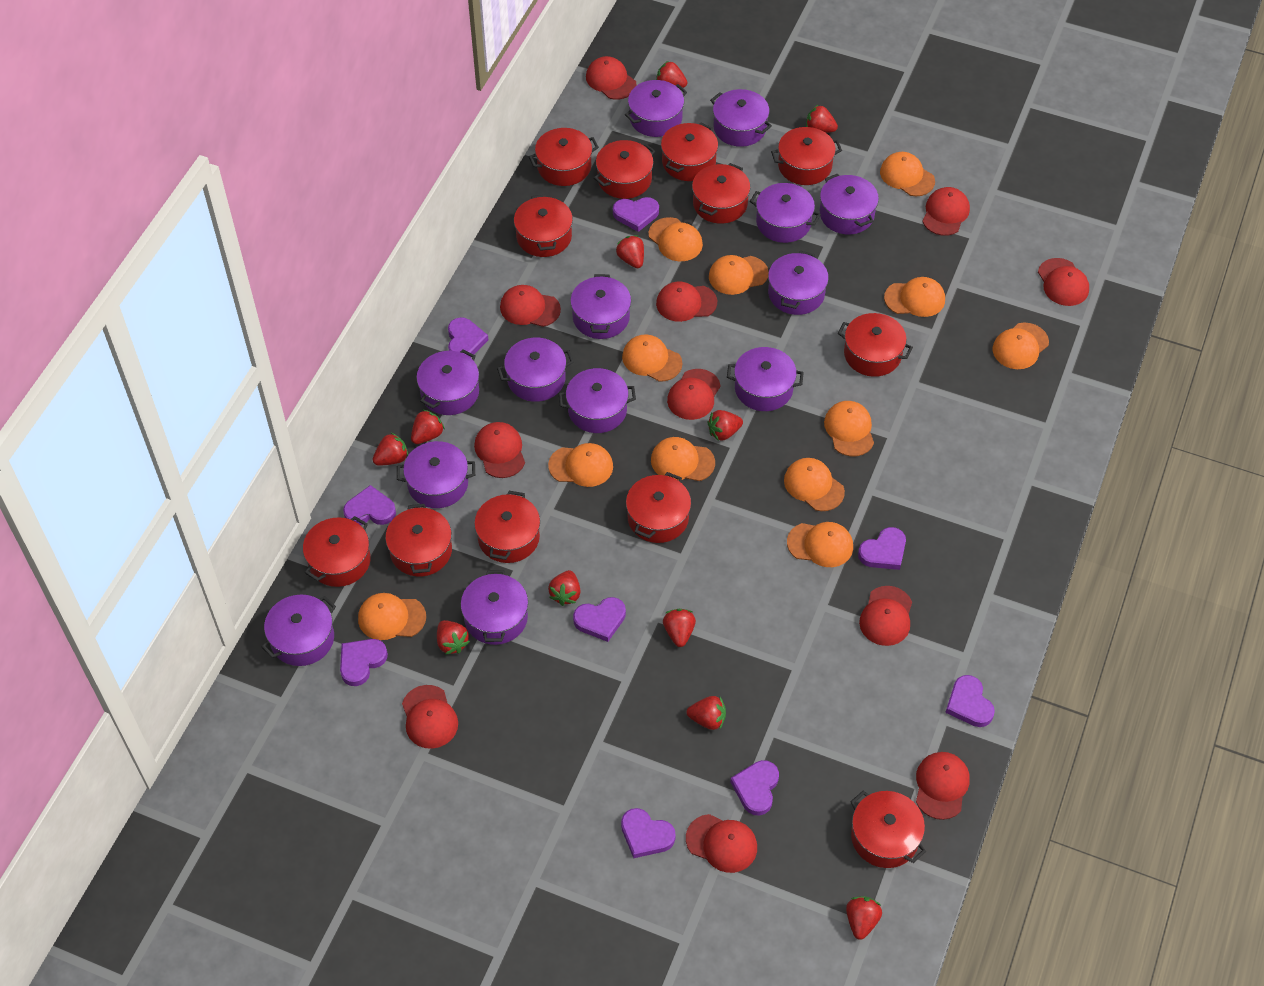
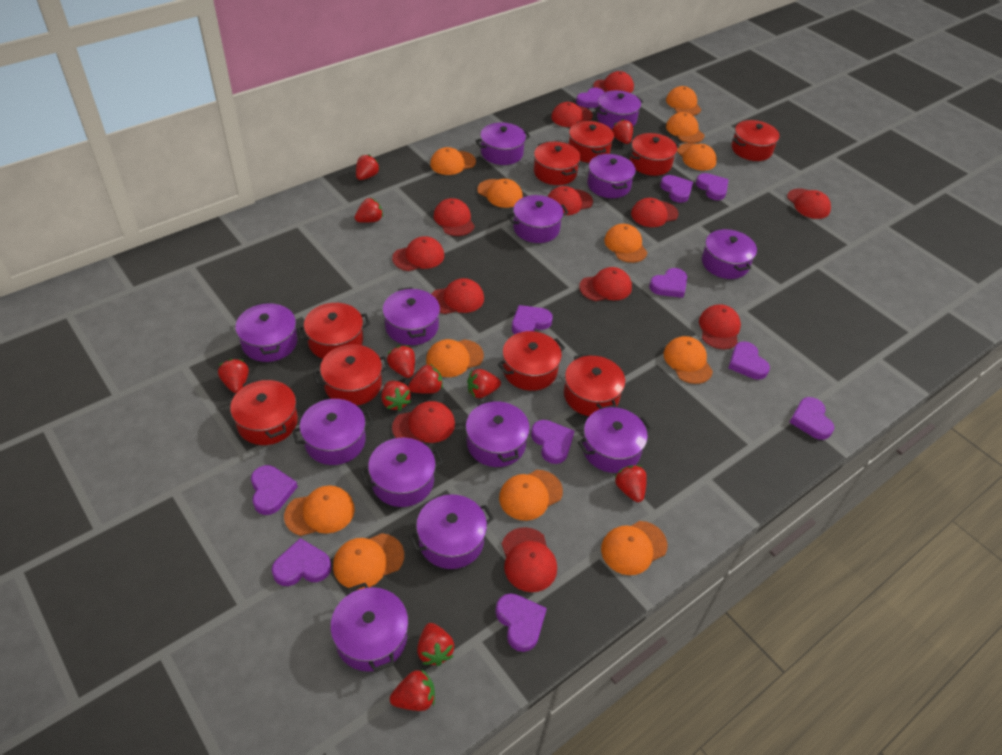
purple heart: [340,639,388,686] [343,485,396,525] [448,317,488,358] [573,597,626,642] [613,197,659,232] [621,808,676,858] [730,760,779,816] [858,527,906,570] [945,675,995,727] = 9 -> [251,465,298,515] [272,538,331,586] [495,594,547,652] [512,305,553,334] [531,420,574,464] [576,88,604,108] [649,268,687,298] [660,175,693,203] [696,173,728,200] [728,341,770,380] [789,397,834,440] = 11
red cap: [402,685,458,749] [474,422,525,478] [500,285,561,327] [586,56,636,100] [656,281,717,322] [667,369,721,420] [686,814,757,873] [859,586,912,646] [916,752,970,820] [922,187,970,236] [1038,258,1089,306] = 11 -> [392,236,444,271] [392,401,455,443] [432,278,484,314] [434,198,475,236] [502,527,557,592] [548,186,593,215] [551,102,593,127] [579,267,632,301] [593,71,634,93] [631,198,678,227] [699,304,741,349] [787,189,831,219] = 12
red pot: [303,516,371,587] [385,504,452,577] [474,491,540,563] [514,194,573,257] [529,128,599,186] [594,140,655,199] [626,472,691,543] [661,123,718,181] [692,163,750,224] [771,127,842,185] [838,313,913,377] [850,791,926,868] = 12 -> [230,379,298,445] [297,303,370,359] [313,345,390,405] [498,331,565,391] [534,142,581,185] [564,353,625,416] [569,121,614,163] [628,133,680,176] [732,120,780,161] = 9

